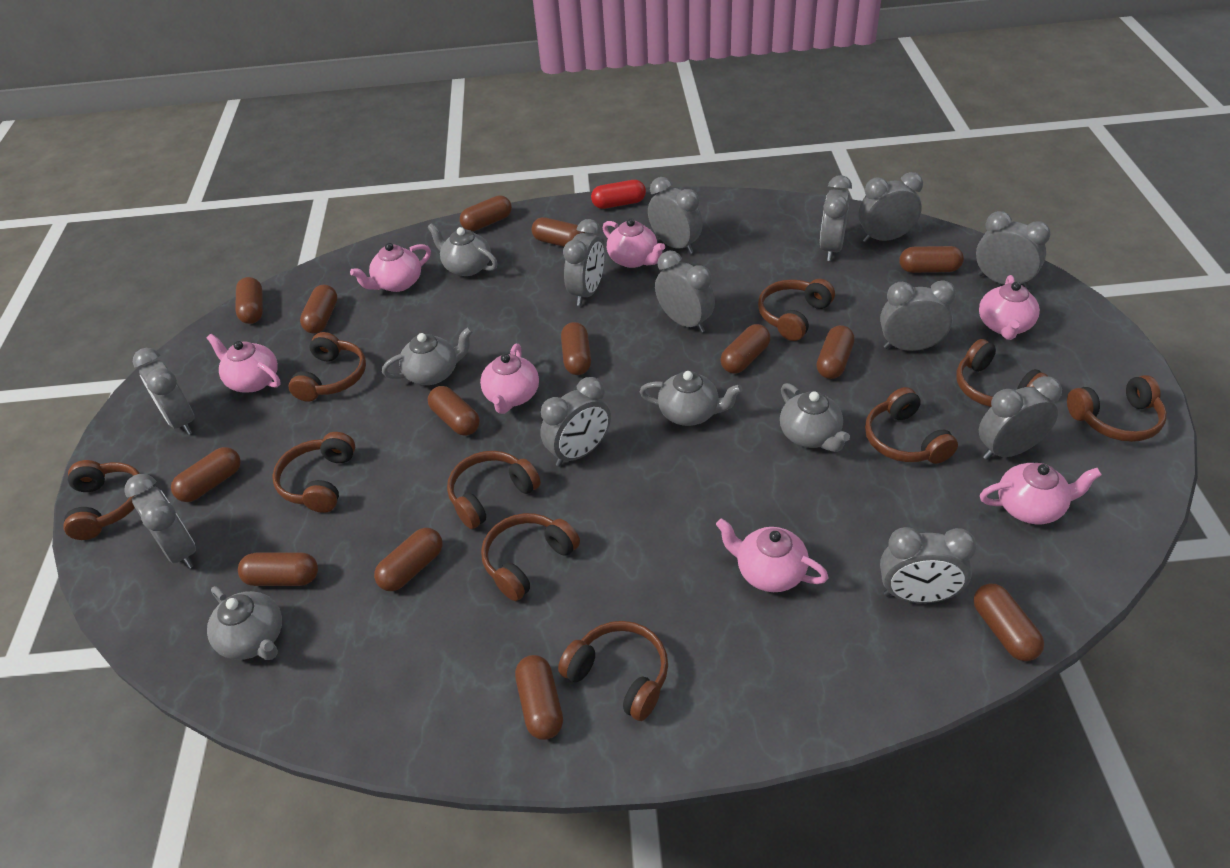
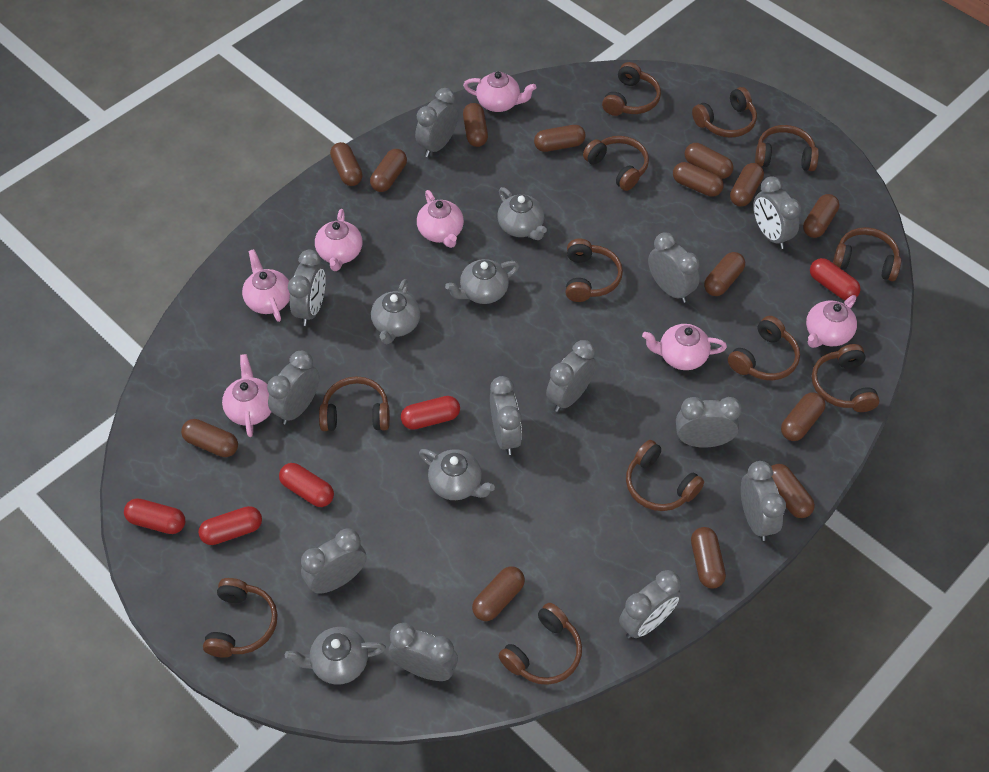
brown headphones: [64,460,140,540] [272,432,355,513] [289,332,366,402] [447,451,541,529] [481,513,580,601] [558,621,668,721] [758,279,835,341] [865,387,958,464] [956,339,1049,407] [1067,375,1167,442] = 10 -> [203,578,277,657] [319,376,390,431] [498,603,582,685] [566,239,623,302] [583,136,649,191] [602,62,661,116] [626,440,704,511] [692,87,757,138] [728,316,800,380] [755,125,819,171] [812,344,880,412] [833,227,902,281] = 12
red capsule: [591,180,646,209] = 1 -> [124,498,185,534] [198,506,262,545] [279,463,334,507] [401,396,460,430] [810,258,861,300] = 5

